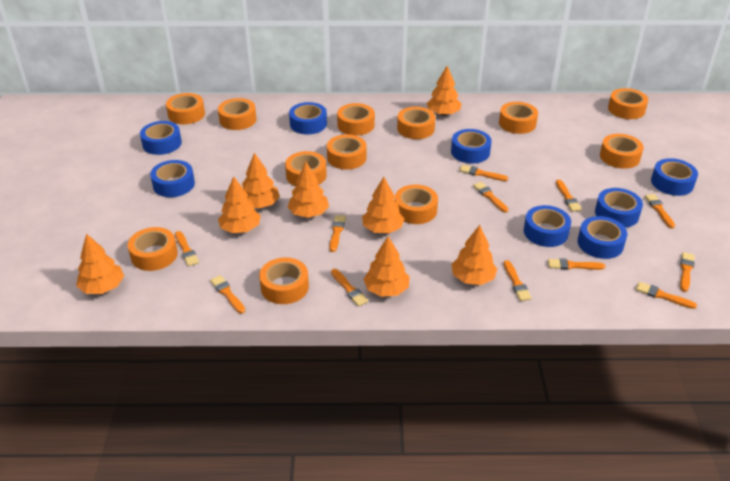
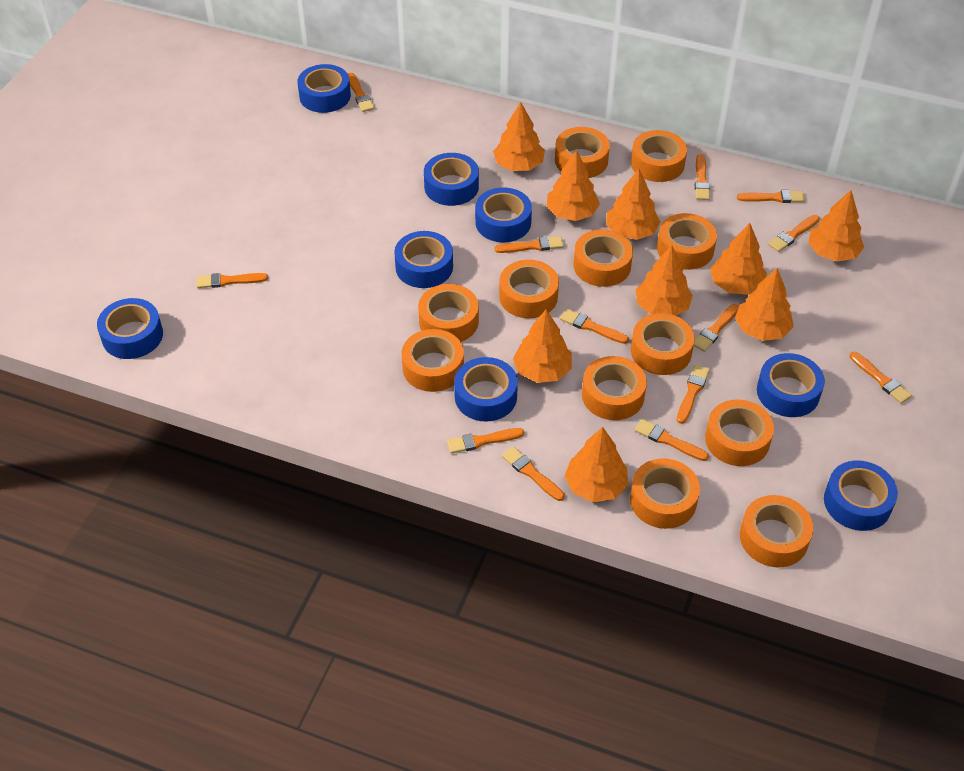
orange brush: [175,231,199,266] [210,275,245,314] [329,215,346,252] [331,269,368,306] [459,165,508,181] [473,182,509,213] [504,260,532,301] [548,258,606,270] [556,180,582,212] [636,282,697,309] [645,194,675,228] [680,252,695,292] = 12 -> [197,273,268,288] [348,73,374,112] [447,428,524,454] [495,236,564,253] [502,446,565,501] [560,309,629,344] [635,419,709,461] [677,364,710,424] [694,304,739,352] [695,154,710,200] [737,190,805,203] [768,215,820,252] [850,352,912,404] = 13
orange tree: [76,234,124,294] [218,176,261,233] [242,153,280,208] [288,162,329,218] [362,177,404,234] [363,236,410,297] [426,66,461,116] [451,225,497,285] = 8 -> [493,102,545,171] [513,310,572,383] [546,150,600,221] [564,427,628,502] [606,169,660,240] [635,245,693,316] [710,223,767,295] [735,268,794,341] [808,190,864,262] = 9

